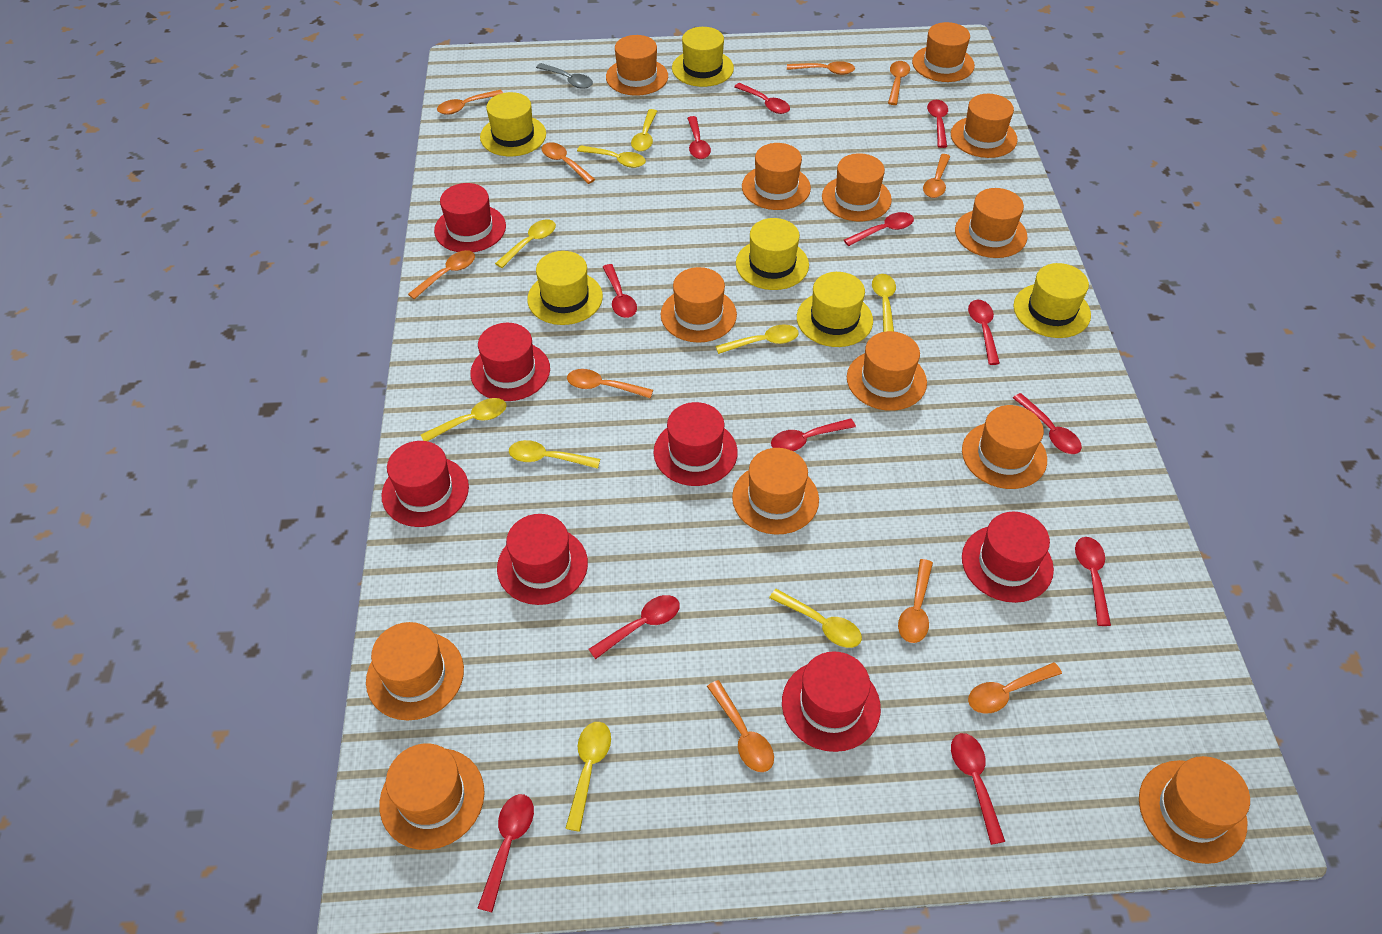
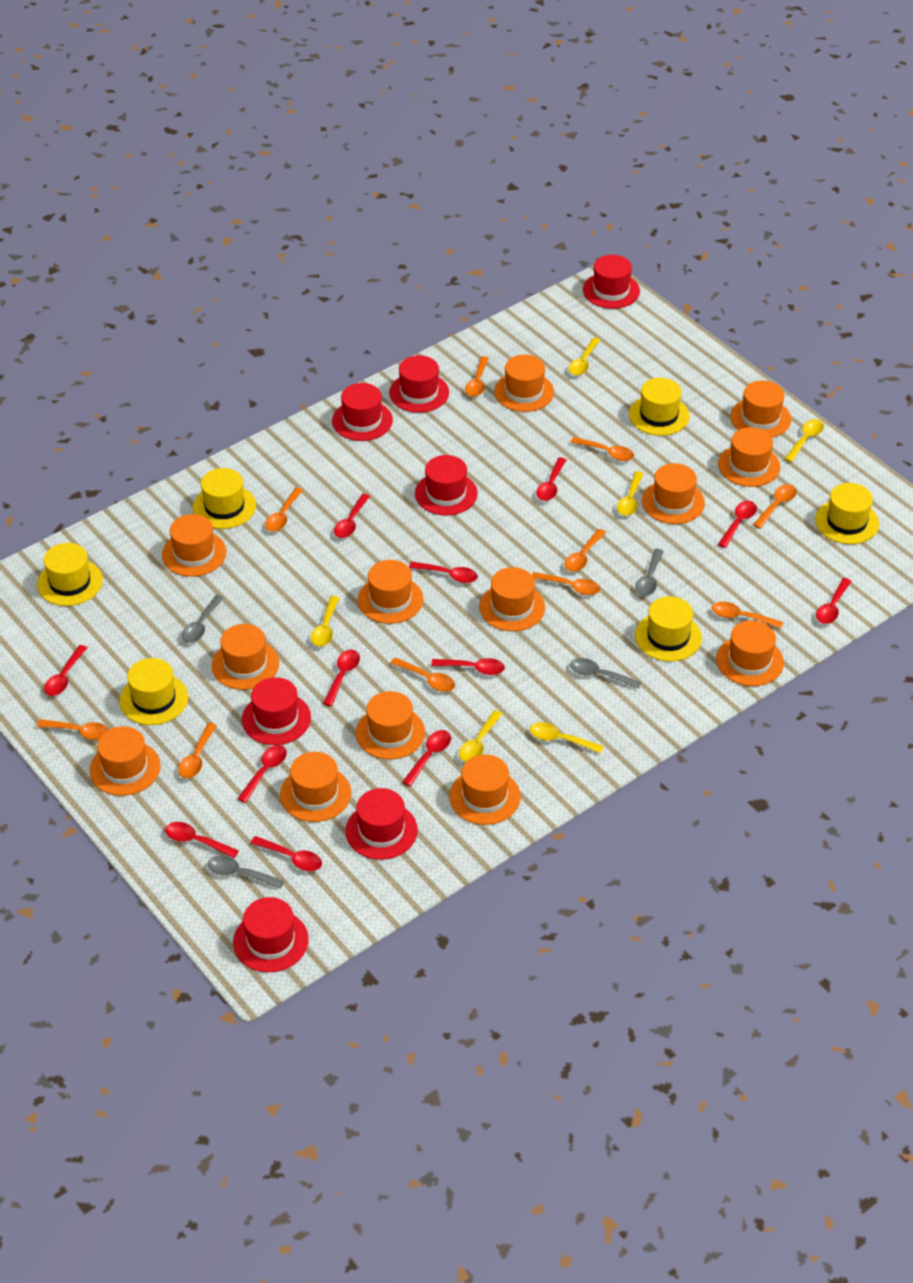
grey spoon: [536,63,593,89] = 1 -> [181,595,224,643] [207,855,284,889] [570,658,641,689] [635,549,664,596] = 4
yellow spoon: [421,398,507,441] [495,219,556,268] [509,440,600,469] [565,722,611,832] [577,145,646,168] [631,109,657,152] [715,324,799,354] [769,589,862,648] [872,274,896,332] = 9 -> [311,596,339,647] [459,710,502,762] [530,722,604,754] [569,338,600,375] [617,471,644,516] [784,419,824,462] = 6

